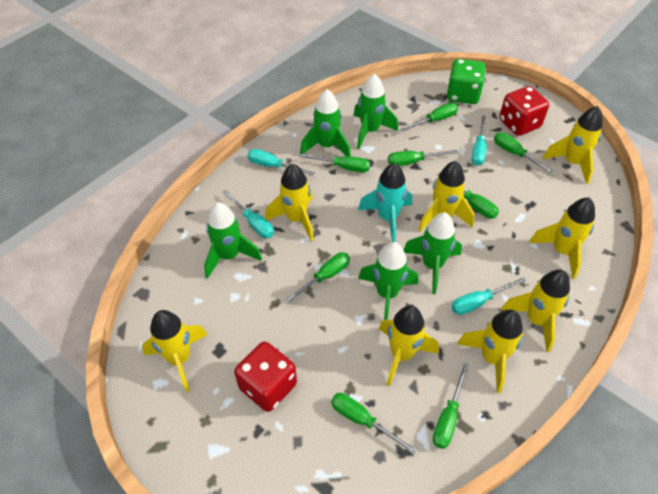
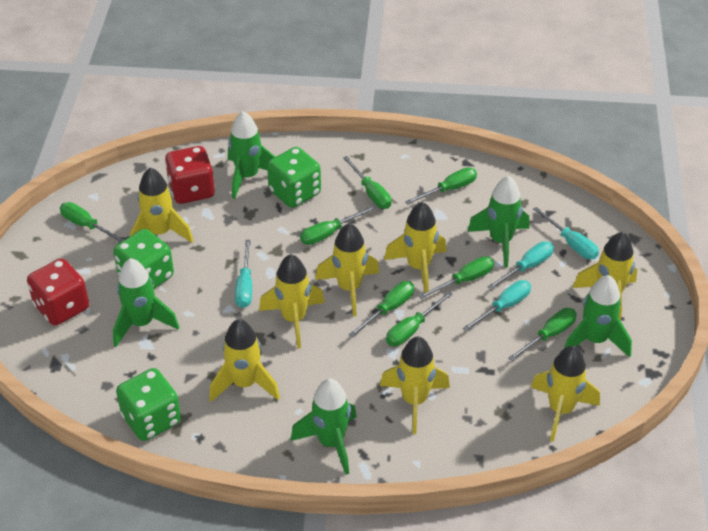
green dice: [447,59,486,104] = 1 -> [113,229,174,289] [116,368,181,441] [267,147,321,208] = 3
turquoise rocket: [358,163,412,242] = 1 -> none = 0

